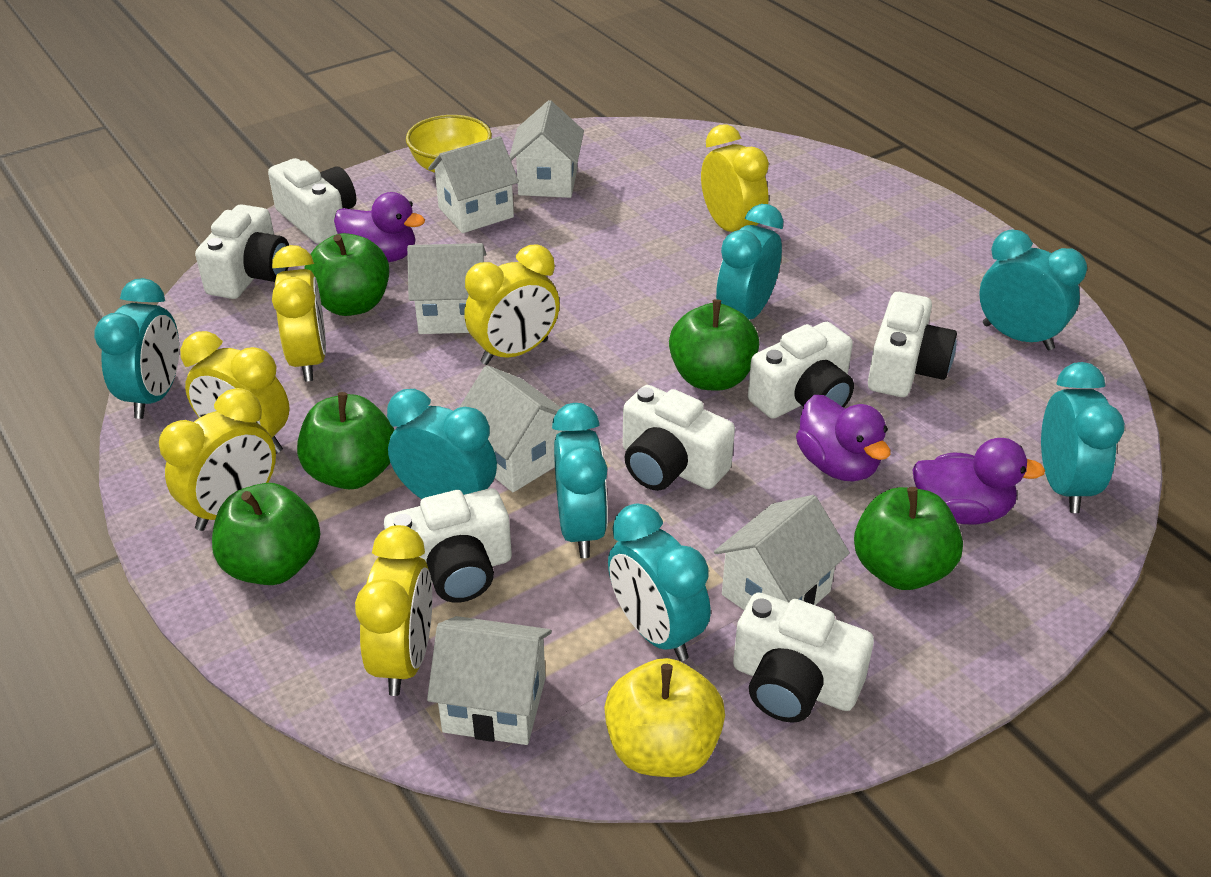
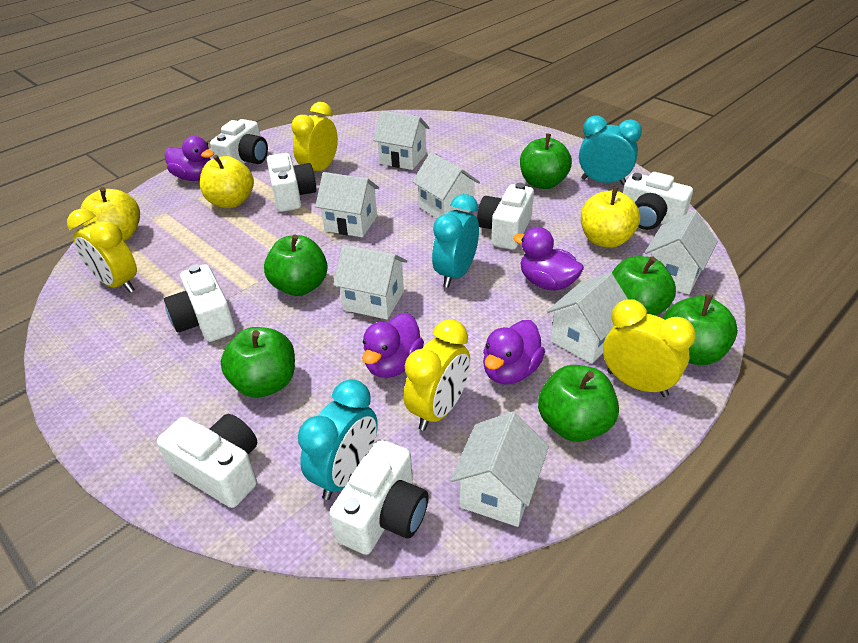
green apple: [212,483,320,585] [297,392,394,489] [304,233,389,316] [669,299,759,391] [854,487,963,590] = 5 -> [221,327,295,398] [264,234,328,296] [520,133,572,189] [538,365,619,442] [612,256,676,316] [663,294,738,365] = 6
purple duck: [334,192,425,262] [796,395,890,482] [912,438,1045,524] = 3 -> [165,136,214,181] [362,313,424,378] [483,320,545,384] [513,227,584,291] = 4
turquoise clock: [94,278,179,419] [387,389,497,499] [552,403,608,558] [608,504,710,661] [716,204,784,319] [979,229,1087,350] [1041,362,1125,513] = 7 -> [298,379,378,500] [432,194,479,288] [579,116,642,185] = 3
white house: [407,243,486,334] [427,616,552,745] [428,136,519,233] [460,365,562,492] [509,100,584,198] [714,495,849,610] = 6 -> [315,172,379,237] [333,245,407,319] [373,111,430,170] [412,152,480,218] [450,412,549,527] [547,272,628,364] [645,211,718,294] = 7
yellow apple: [604,658,725,777] = 1 -> [80,187,140,241] [200,155,254,208] [581,187,640,248] = 3
yellow bowl: [406,115,492,173] = 1 -> none = 0
yellow clock: [159,388,276,531] [180,331,290,454] [272,245,326,382] [355,525,432,696] [464,244,560,365] [701,124,769,232] = 6 -> [67,209,137,293] [291,102,338,171] [404,319,470,431] [603,299,696,397] = 4

